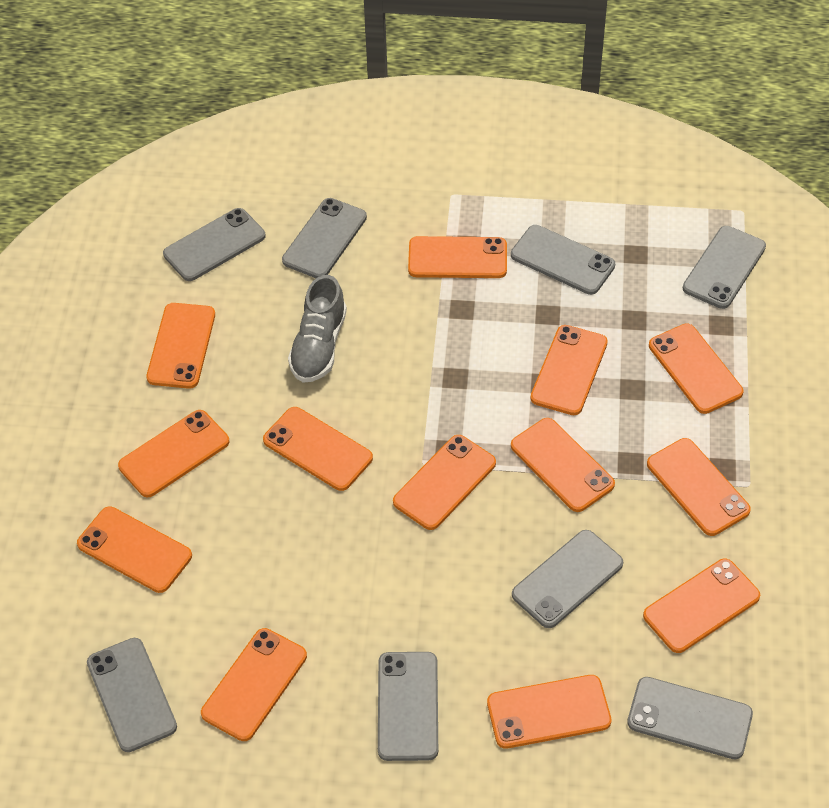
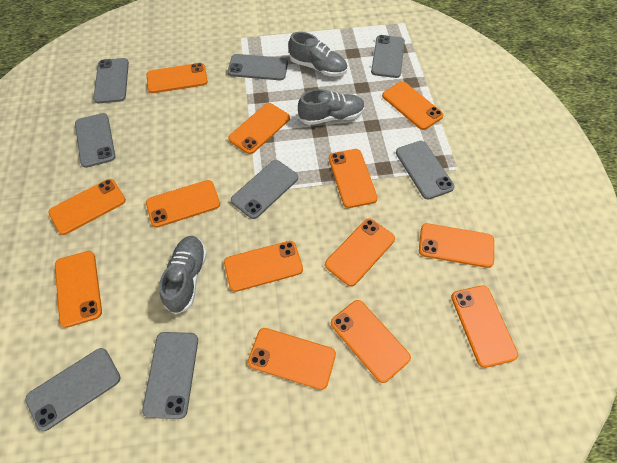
grey shoe: [288,275,347,383] = 1 -> [159,236,207,315] [288,32,347,77] [298,89,365,125] = 3

